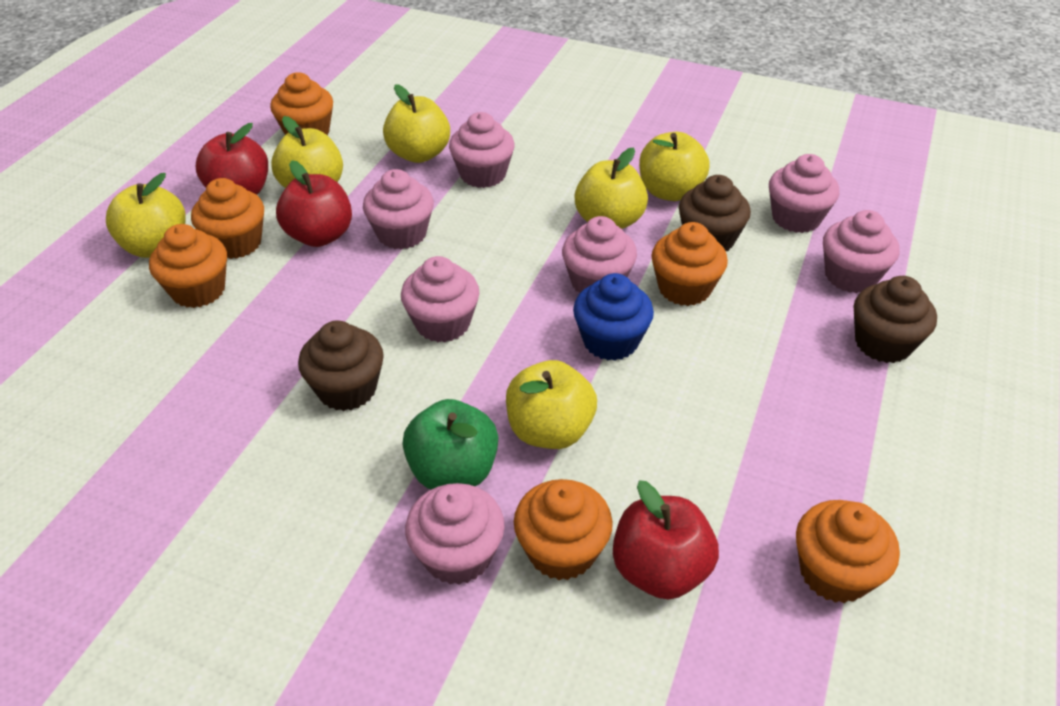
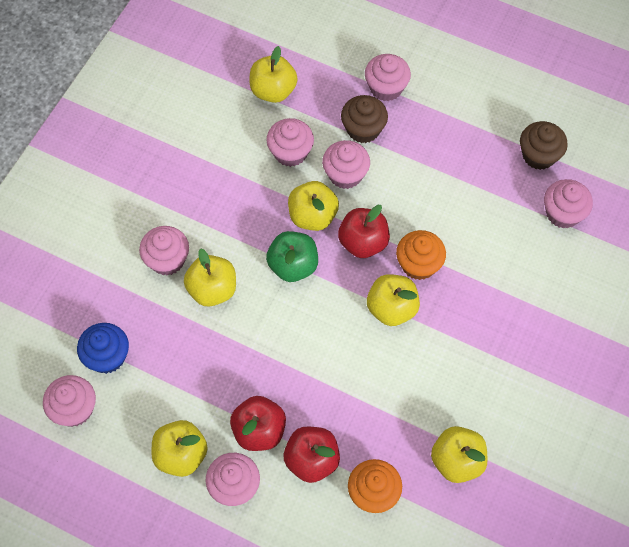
brown cupcake: [298,321,384,411] [679,175,751,251] [854,276,937,363] = 3 -> [341,95,388,143] [520,121,568,170] = 2
orange cupcake: [149,224,227,308] [191,178,264,259] [270,72,333,136] [514,479,613,580] [652,222,728,306] [796,500,900,603] = 6 -> [348,459,402,513] [396,230,446,280] = 2

